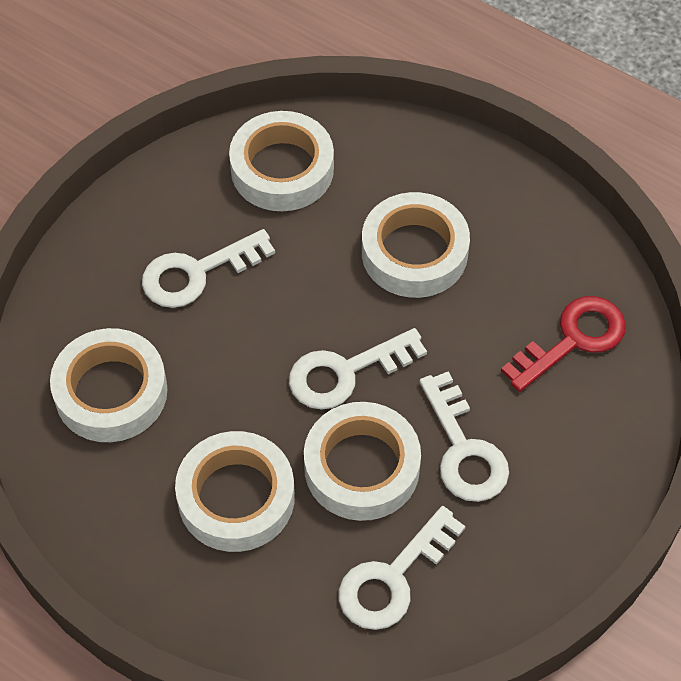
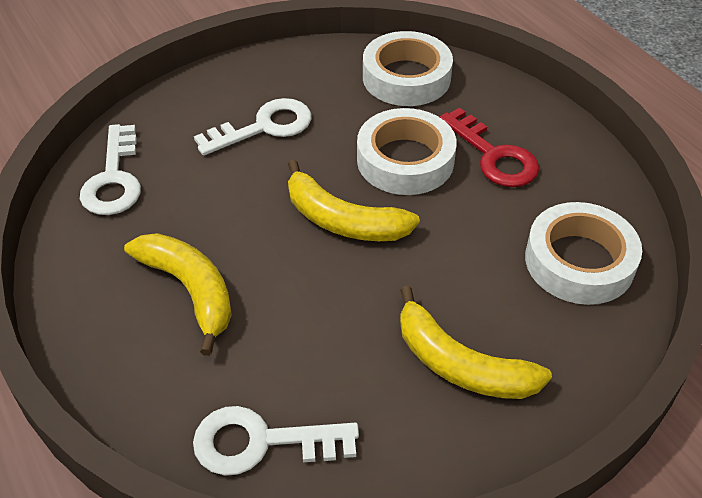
white key: [142,229,275,308] [289,328,427,410] [339,506,466,630] [419,371,509,502] = 4 -> [80,124,141,215] [193,406,359,475] [194,98,312,156] = 3
white tape: [50,328,168,442] [175,431,295,552] [229,111,334,211] [304,402,421,521] [362,192,470,298] = 5 -> [357,108,457,195] [363,31,453,106] [525,202,642,305] = 3
yellow banana: none = 0 -> [124,233,232,356] [288,160,420,241] [400,286,552,399] = 3

